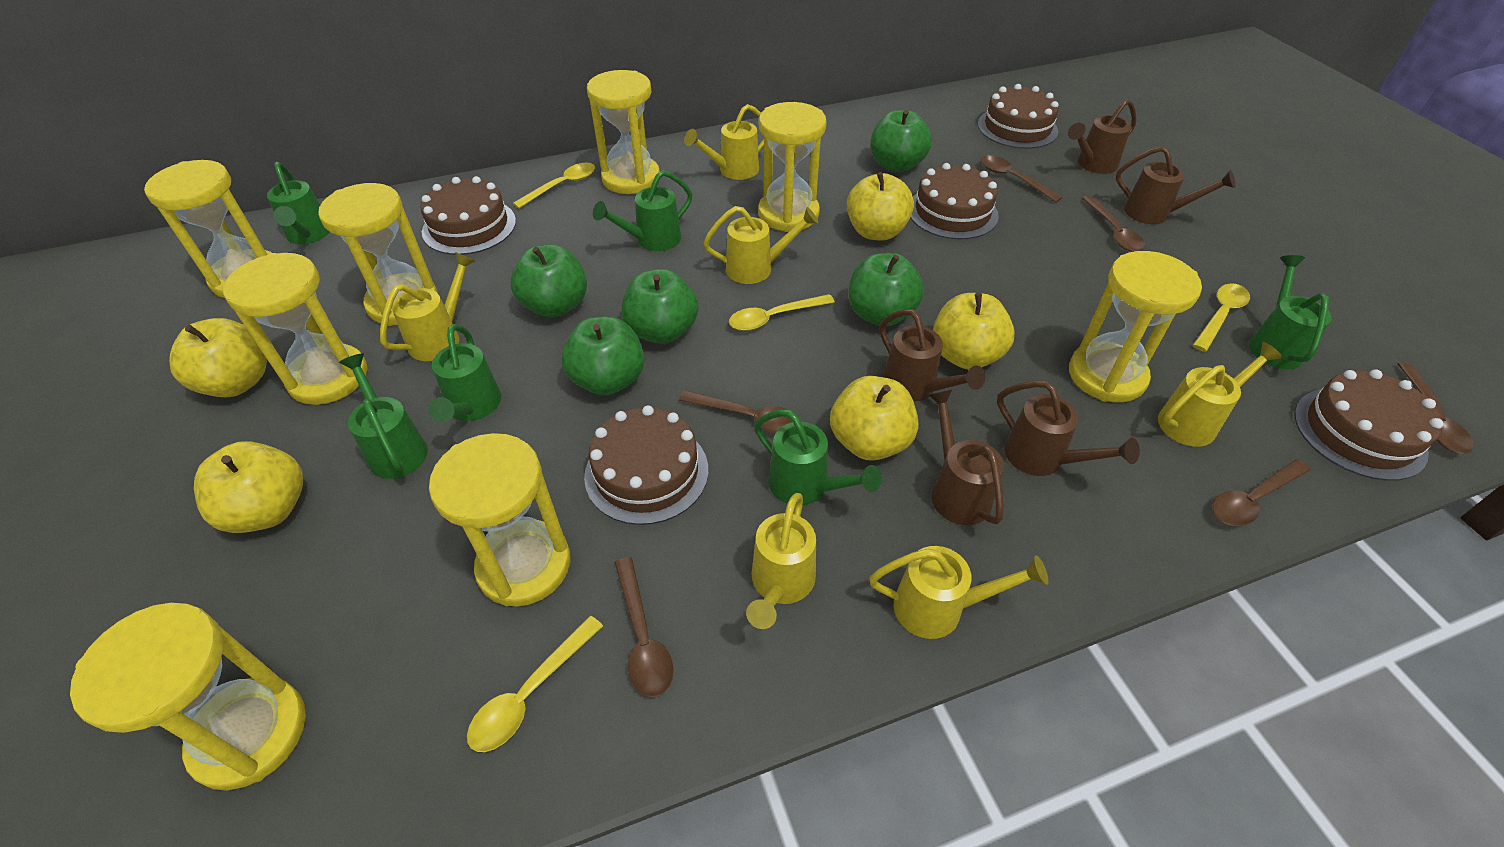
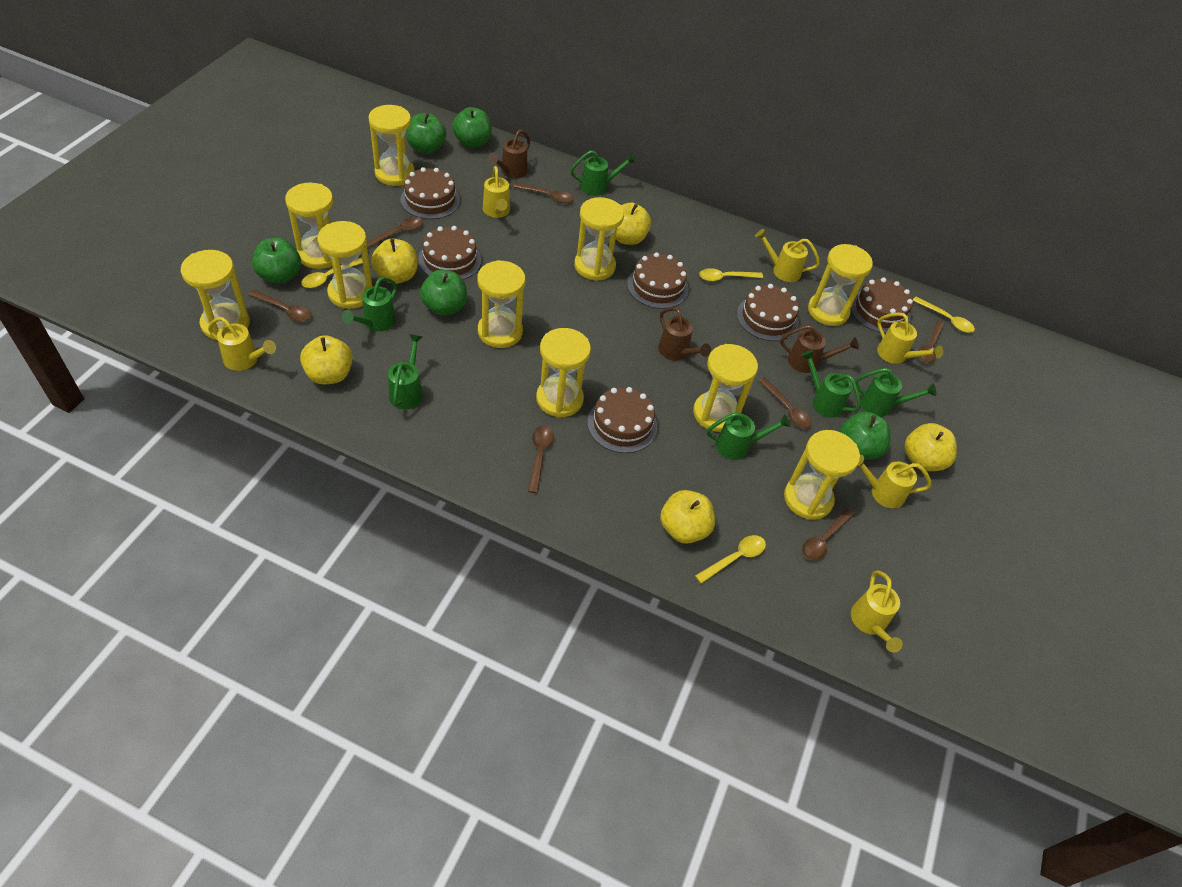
brown cake: [421,176,516,255] [584,405,709,525] [911,163,999,239] [978,84,1059,149] [1294,369,1444,481] = 5 -> [401,167,460,219] [418,226,481,280] [588,387,657,453] [627,252,689,309] [737,284,799,341] [850,278,913,333] = 6
brown spoon: [614,557,674,697] [679,390,793,434] [981,155,1062,202] [1082,196,1145,252] [1212,459,1310,526] [1397,362,1473,454] = 6 -> [249,290,311,322] [367,217,423,248] [513,183,574,203] [528,426,554,493] [758,377,812,429] [802,508,854,560] [918,321,945,363] = 7
brown watering can: [879,309,985,402] [928,389,1004,525] [997,380,1140,476] [1068,99,1137,174] [1116,146,1236,224] = 5 -> [488,129,530,179] [658,307,711,361] [780,325,859,373] = 3
yellow hourglass: [70,603,306,790] [144,160,272,298] [223,253,368,405] [318,183,438,326] [429,433,571,607] [587,70,660,194] [758,102,827,232] [1069,251,1202,402] = 8 -> [181,250,250,341] [285,183,333,269] [317,221,373,309] [368,105,415,186] [477,260,526,348] [536,328,591,417] [574,197,624,281] [693,344,758,432] [784,430,860,520] [808,244,873,326] = 10

